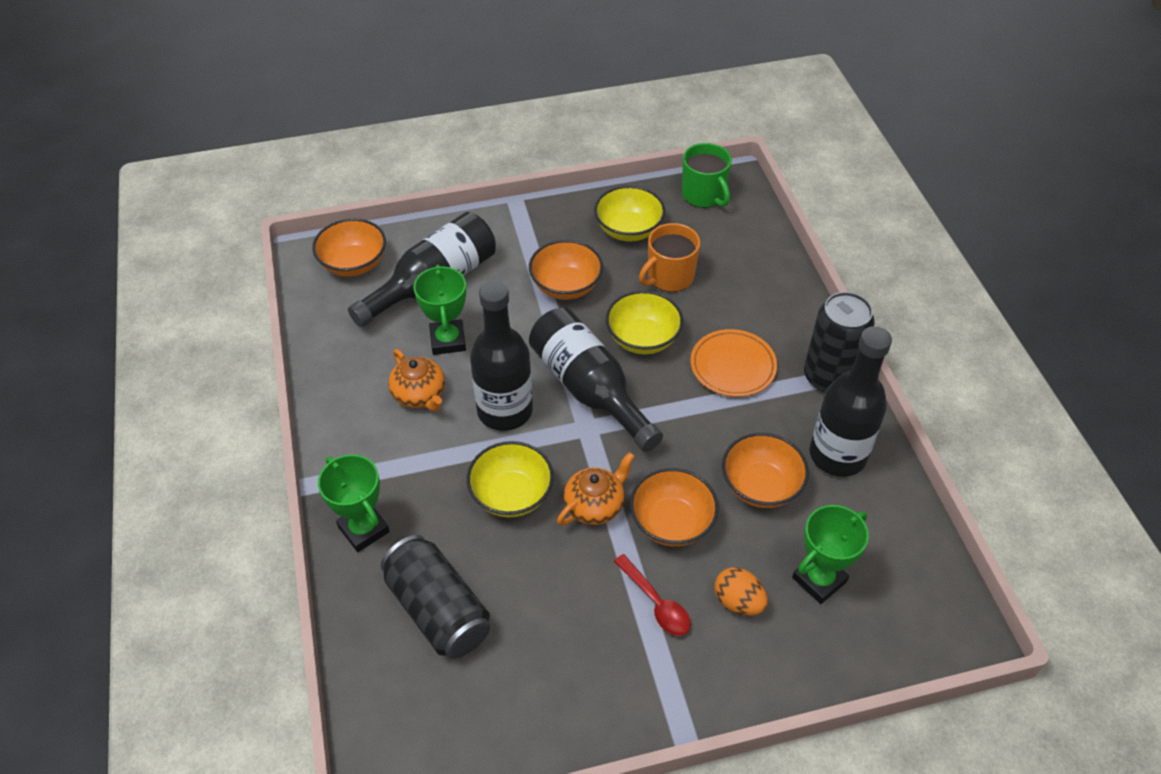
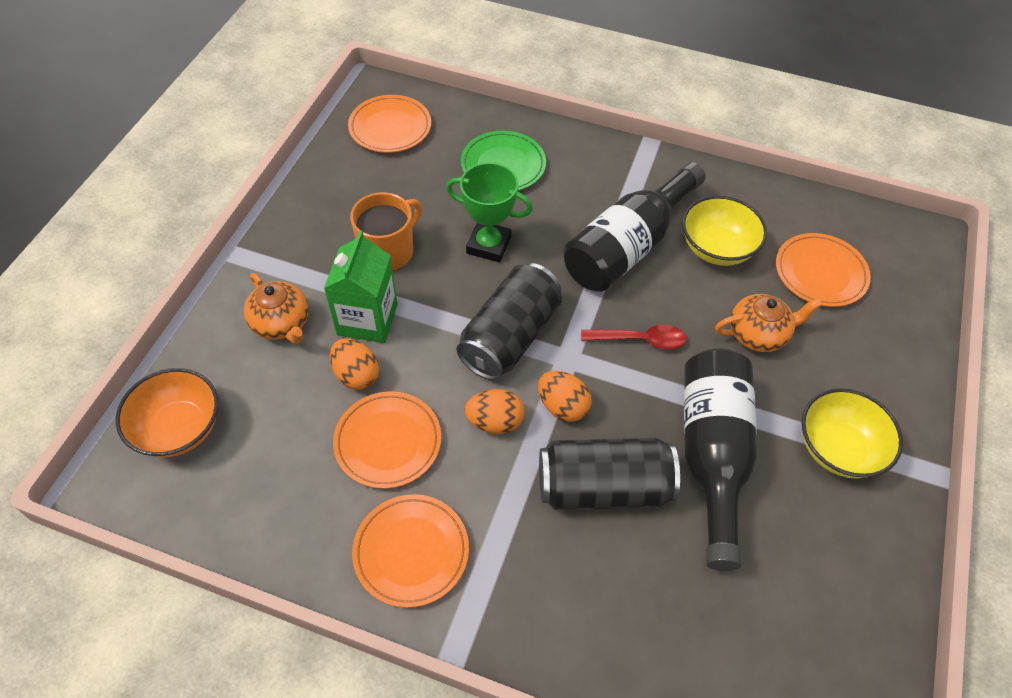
black bottle: [348,212,496,327] [470,280,533,431] [529,308,663,452] [810,326,892,477] = 4 -> [563,162,705,292] [684,349,757,571] = 2
green carton: none = 0 -> [324,230,397,343] = 1
green mug: [682,143,732,208] = 1 -> none = 0
green plate: none = 0 -> [461,131,546,191] = 1
green trophy: [318,454,390,552] [413,265,466,355] [792,505,869,604] = 3 -> [446,163,533,262] = 1
orange bowl: [312,218,386,277] [529,240,603,300] [630,468,719,547] [722,433,809,508] = 4 -> [116,368,218,458] = 1
orange egg: [714,567,768,616] = 1 -> [330,338,379,390] [464,389,525,434] [538,371,592,422] = 3
orange plate: [690,329,777,397] = 1 -> [333,391,441,489] [348,95,431,153] [352,494,469,608] [776,233,871,307] = 4
yellow bowl: [467,441,554,518] [594,186,665,241] [606,291,683,354] = 3 -> [682,196,767,266] [802,388,903,479] = 2

